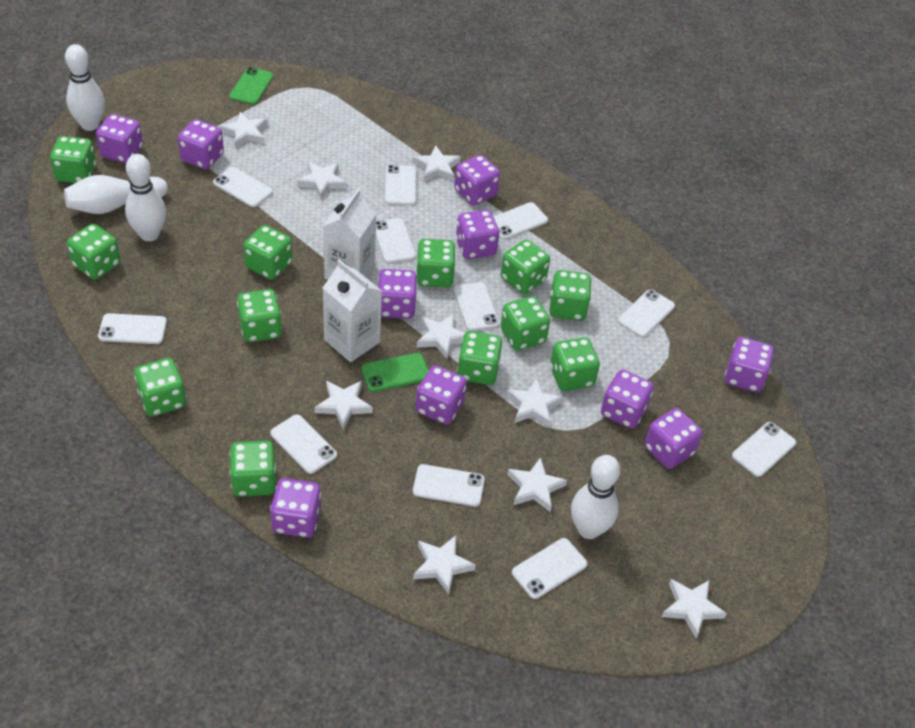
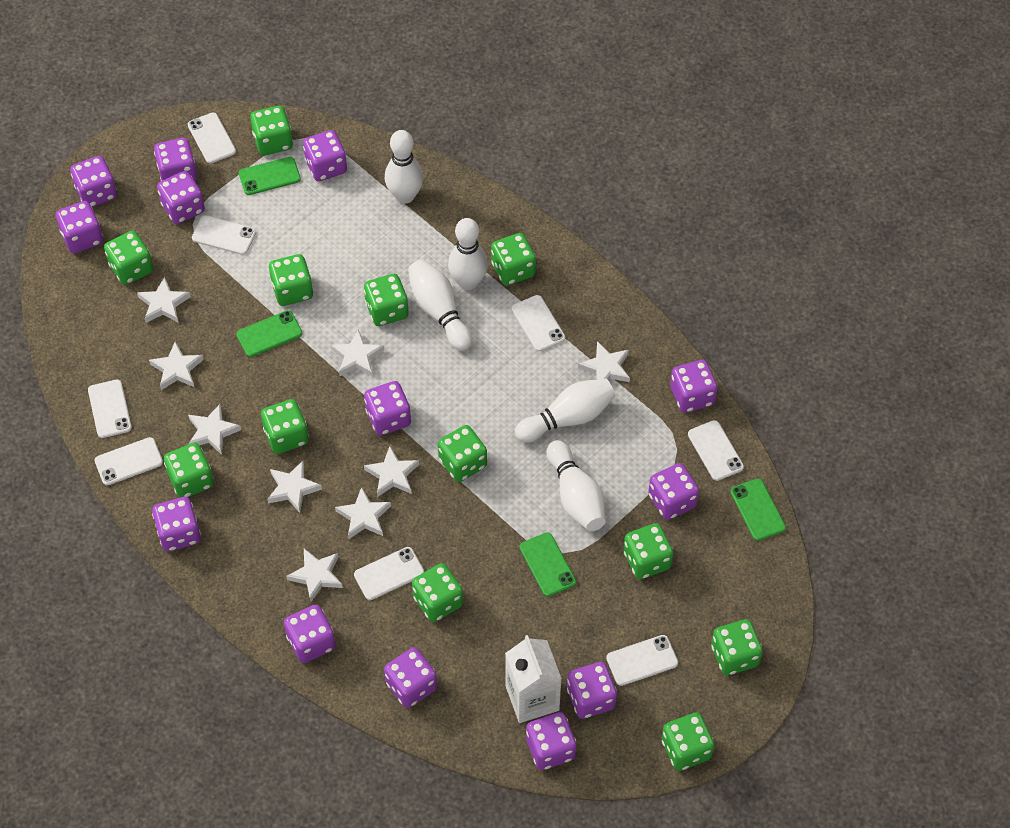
green phone: [229,67,274,105] [361,353,429,392] = 2 -> [236,310,302,357] [239,157,301,195] [520,532,576,597] [730,478,786,541] = 4
purple dice: [96,114,143,163] [178,119,224,169] [270,478,321,538] [378,269,417,319] [416,365,467,425] [454,155,500,206] [456,210,499,259] [601,369,654,429] [644,408,702,469] [725,337,774,392] = 10 -> [56,201,103,254] [70,156,117,207] [152,497,201,552] [154,138,197,181] [157,171,205,224] [284,605,336,663] [303,130,347,182] [364,381,411,436] [384,647,437,708] [526,712,576,770] [567,662,617,719] [648,463,699,520] [670,360,717,413] = 13
white bowling pin: [64,175,168,214] [65,44,105,131] [125,154,166,241] [571,455,620,539] = 4 -> [385,130,424,204] [408,259,472,351] [448,218,488,290] [515,379,616,443] [547,440,605,531] = 5
white carton: [323,189,377,280] [323,260,382,362] = 2 -> [505,635,562,723] = 1
white phone: [98,313,167,344] [213,167,273,207] [270,415,337,474] [376,218,416,263] [385,165,416,205] [413,464,485,507] [454,282,499,331] [493,202,548,240] [512,538,587,599] [618,289,675,338] [732,422,796,477] = 11 -> [88,379,132,438] [95,437,163,485] [188,113,236,163] [192,215,256,255] [354,547,424,600] [512,295,565,352] [606,635,678,686] [688,420,744,481] = 8

